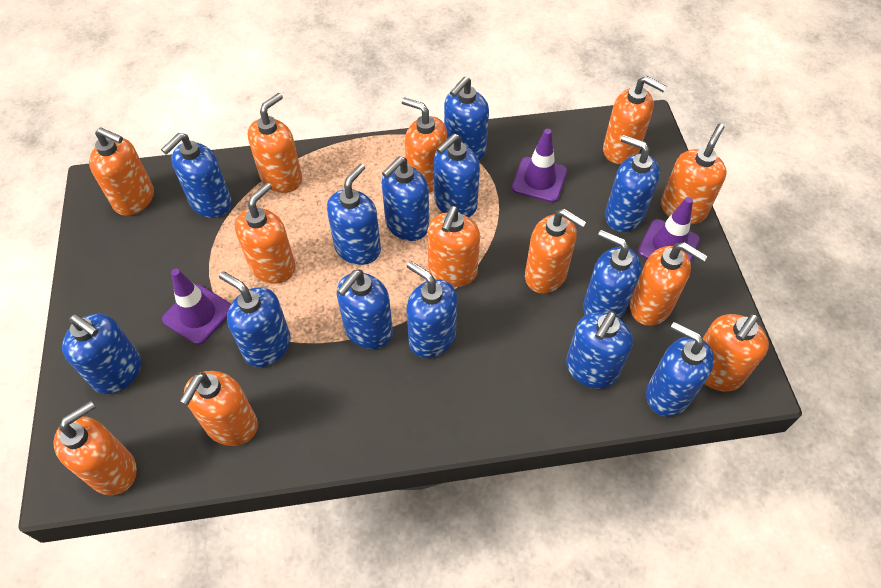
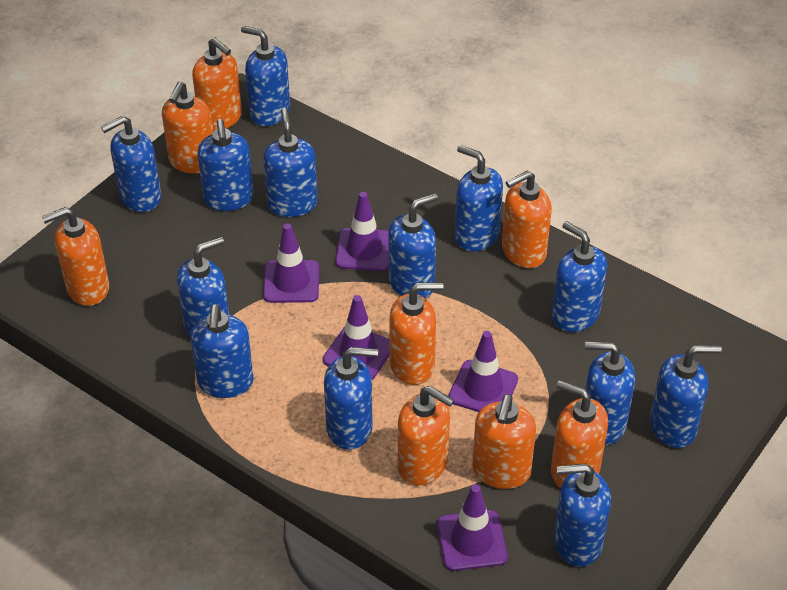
orange soap dispenser: [53,401,137,495] [89,127,154,216] [180,371,258,446] [235,182,296,284] [248,93,302,193] [402,97,447,193] [427,206,480,287] [525,209,586,294] [603,76,667,164] [630,242,708,326] [661,123,727,224] [703,314,769,392] = 12 -> [42,207,109,306] [162,82,213,173] [192,37,242,131] [390,282,443,385] [398,386,454,486] [472,394,536,489] [502,171,552,268] [551,380,608,488] = 8
purple traffic cone: [162,269,231,345] [512,129,567,203] [638,197,700,262] = 3 -> [263,223,319,303] [323,295,390,380] [335,192,389,271] [437,484,508,571] [448,331,518,412] = 5

